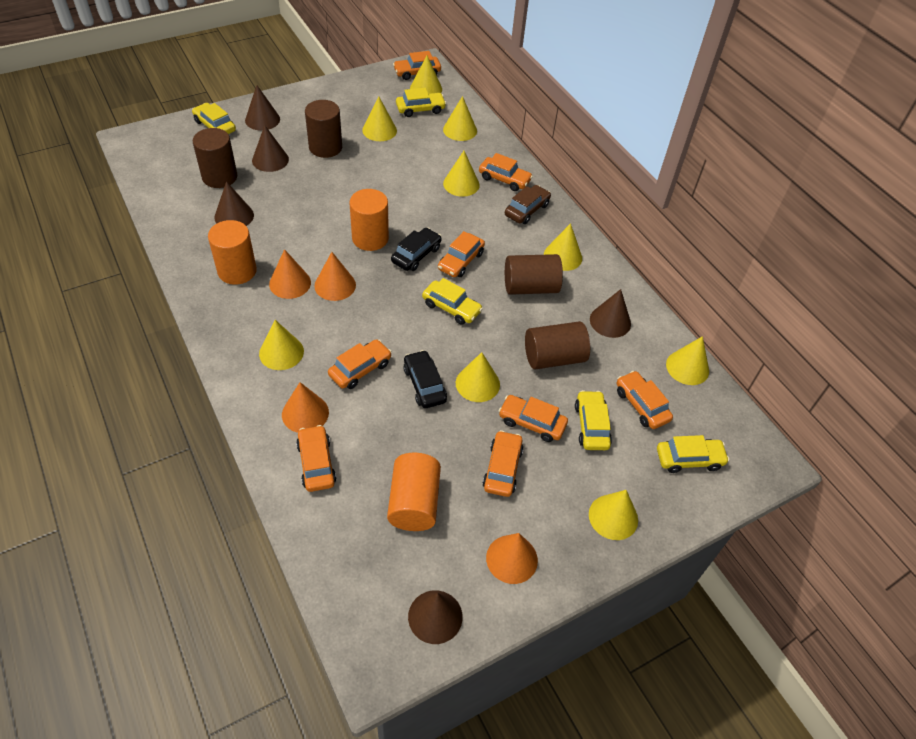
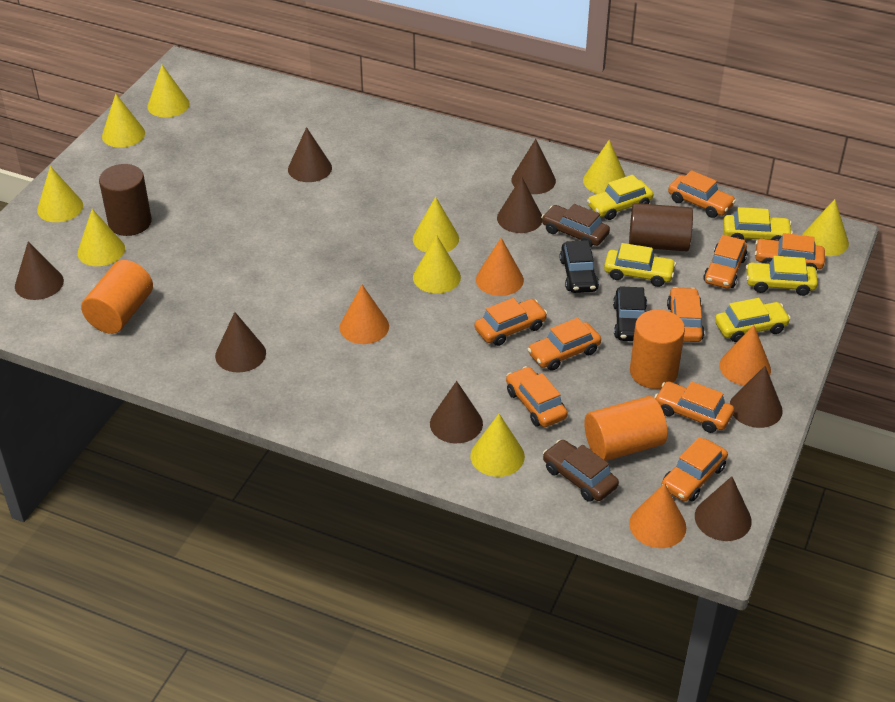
brown car: [505,185,551,224] = 1 -> [541,204,610,247] [543,440,619,502] = 2
brown cone: [214,181,254,226] [245,85,280,131] [252,125,289,172] [408,590,463,644] [590,289,631,338] = 5 -> [15,241,64,300] [215,312,266,373] [288,127,332,182] [430,381,483,443] [497,177,542,233] [511,139,556,194] [695,476,752,541] [730,366,783,428] = 8
brown cylinder: [193,128,237,188] [305,100,342,158] [505,254,563,295] [525,321,590,369] = 4 -> [99,164,152,236] [629,203,693,251] = 2
orange car: [296,425,336,492] [328,339,392,389] [393,51,441,80] [438,231,485,277] [479,153,533,191] [483,430,524,497] [499,395,568,442] [617,371,673,429] = 8 -> [474,298,547,346] [506,366,568,427] [527,318,601,371] [654,381,734,433] [661,437,728,502] [667,287,705,342] [668,170,736,218] [703,235,747,289] [755,233,825,270] = 9

